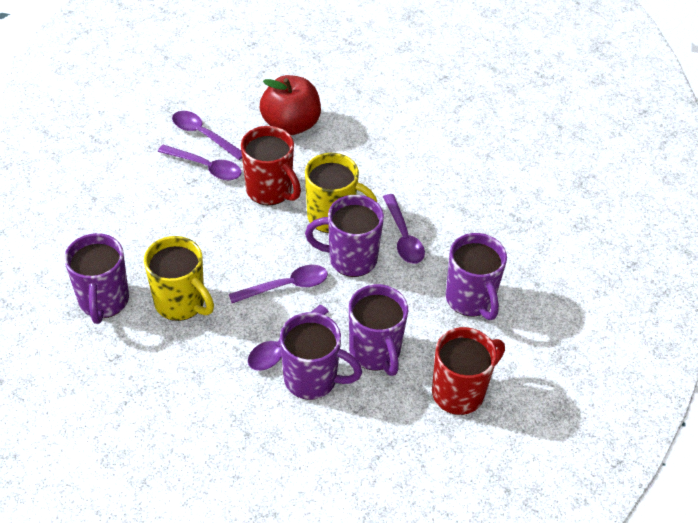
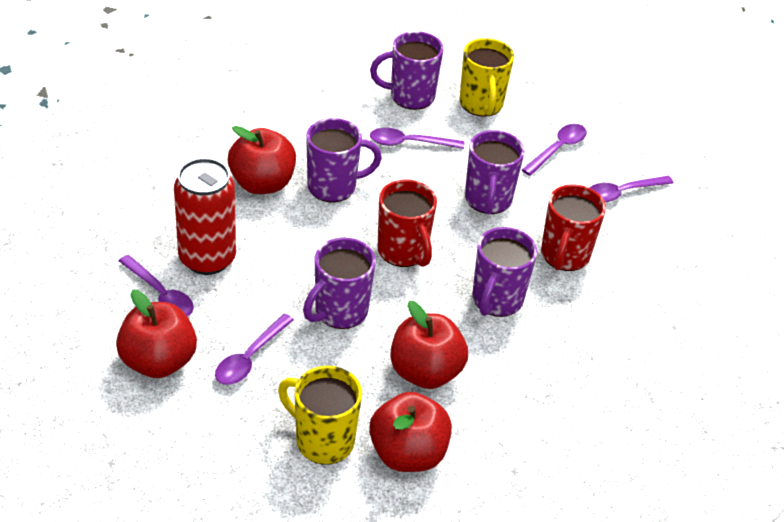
red apple: [260,75,321,135] = 1 -> [116,289,197,378] [228,126,296,194] [369,392,452,472] [390,301,468,389] = 4
red can: none = 0 -> [174,158,236,275] = 1

